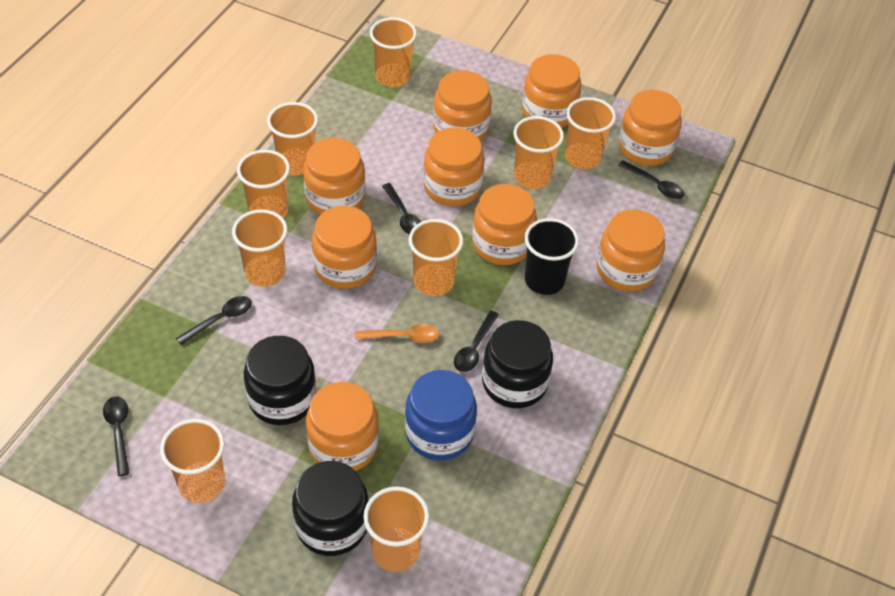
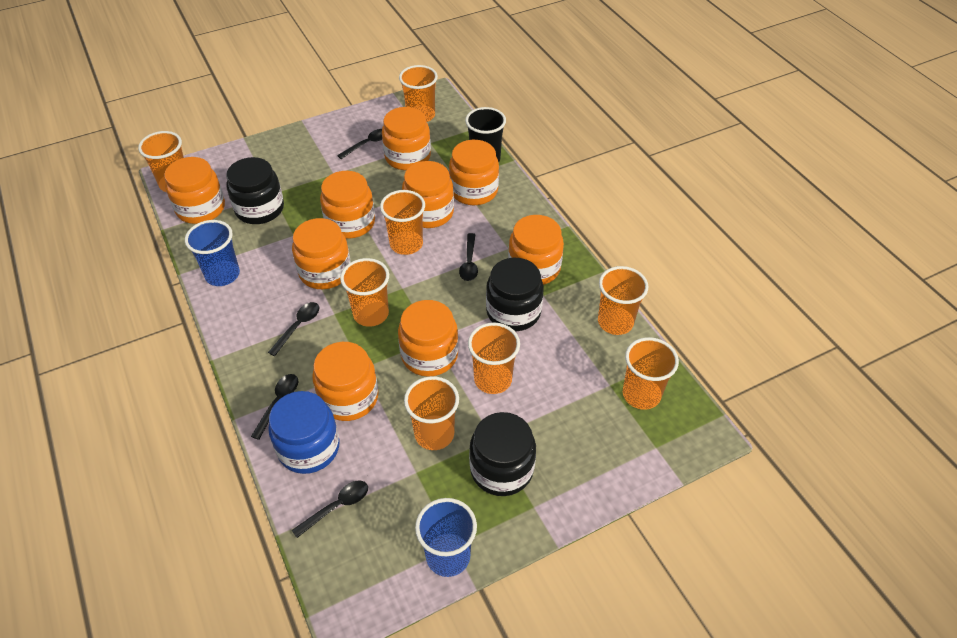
blue cup: none = 0 -> [185,220,240,286] [415,498,477,577] = 2
orange cup: [160,419,225,503] [232,210,288,287] [237,150,290,219] [267,102,318,175] [363,486,429,572] [370,17,417,87] [408,219,463,296] [513,116,564,189] [565,97,616,169] = 9 -> [138,131,184,192] [340,258,389,327] [380,190,425,255] [399,65,438,122] [404,376,459,450] [468,323,520,394] [598,266,648,335] [623,337,679,410] = 8
orange spoon: [355,324,440,343] = 1 -> none = 0

